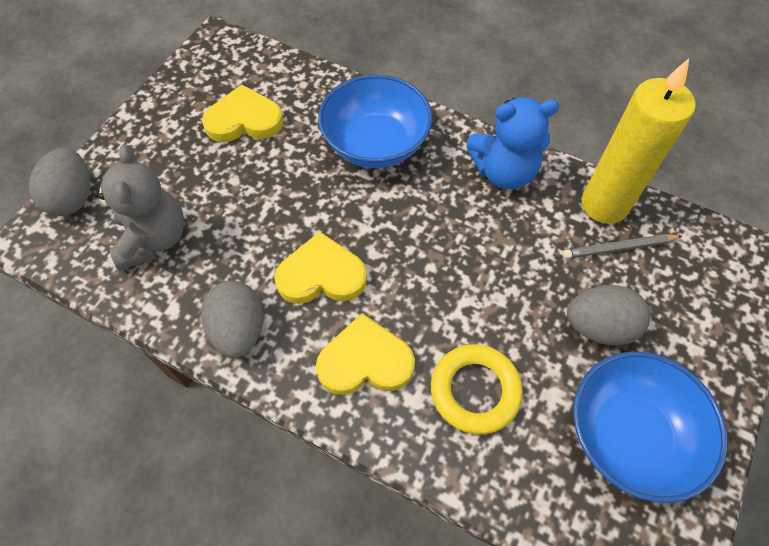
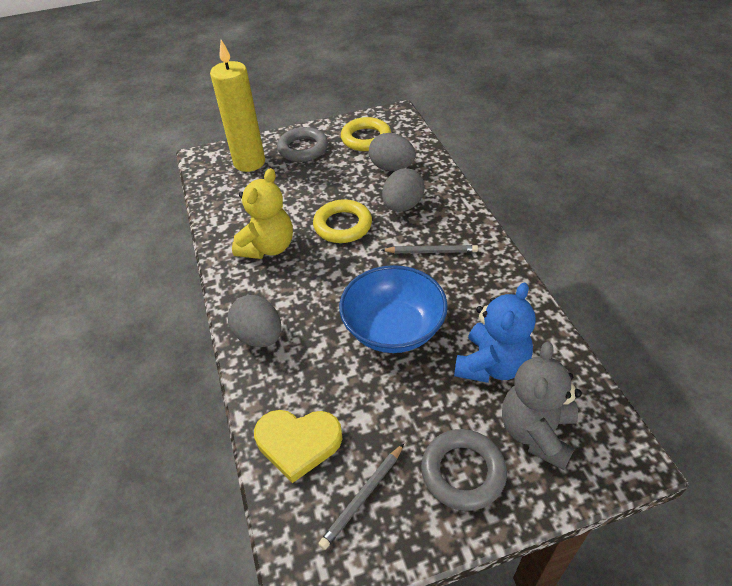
blue bowl: [318,74,433,168] [573,351,728,503] = 2 -> [339,265,448,353] = 1
grey pencil: [562,234,682,259] = 1 -> [318,444,404,550] [382,245,478,253] = 2
grey ring: none = 0 -> [277,127,328,162] [421,429,507,511] = 2
yellow heart: [202,84,283,142] [274,232,367,304] [316,313,415,395] = 3 -> [254,410,342,483] = 1
yellow ring: [431,344,523,434] = 1 -> [313,199,372,243] [341,117,391,151] = 2
yellow teddy bear: none = 0 -> [232,168,293,259] = 1

